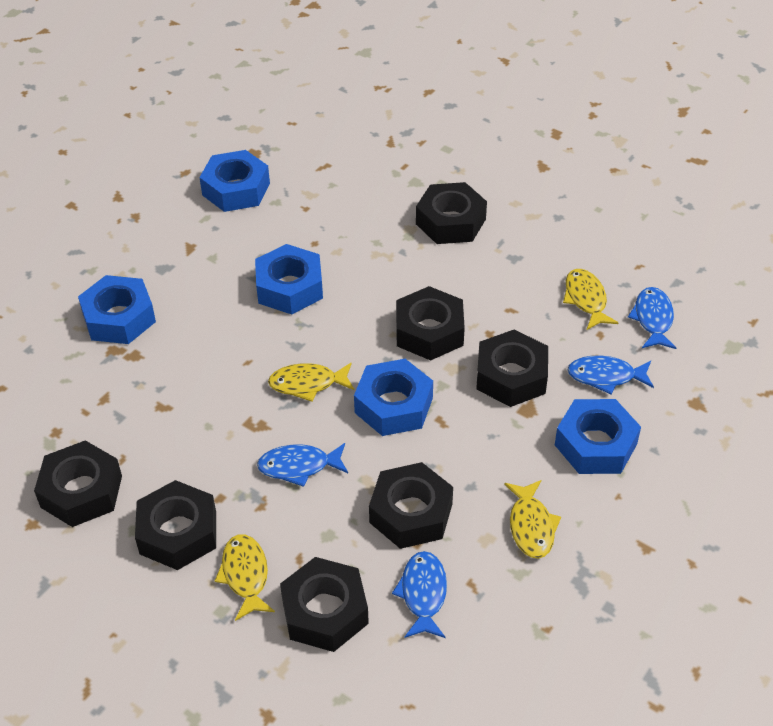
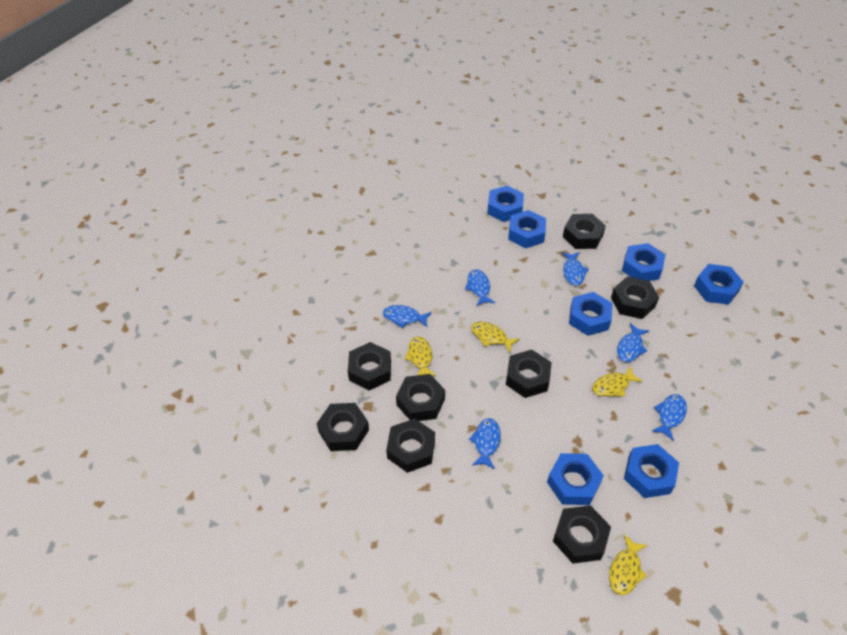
black nut: [34,440,122,527] [135,480,216,570] [280,557,369,652] [369,462,453,549] [396,286,465,361] [416,182,487,244] [476,329,548,407] = 7 -> [316,403,369,451] [348,342,391,390] [386,418,435,473] [396,374,445,421] [506,350,552,398] [553,505,611,564] [563,214,606,249] [611,276,659,319] = 8
blue fish: [257,443,348,487] [392,551,447,638] [567,355,654,394] [628,287,676,349] = 4 -> [383,305,432,328] [465,269,495,306] [469,418,501,469] [562,252,589,286] [617,323,649,362] [652,394,687,441] = 6
blue nut: [78,275,156,344] [199,150,270,212] [255,244,323,314] [354,359,433,436] [555,399,641,474] = 5 -> [487,186,524,222] [508,210,546,248] [547,453,604,505] [569,292,613,336] [622,243,665,281] [624,444,679,498] [694,264,744,305] = 7

